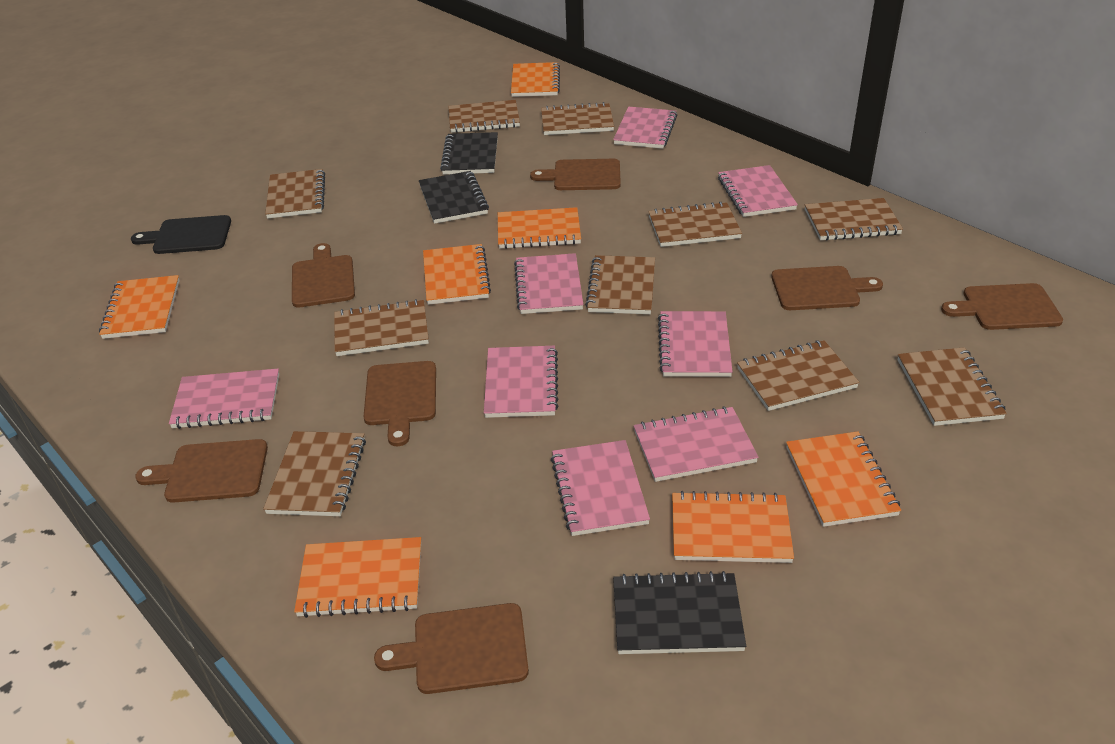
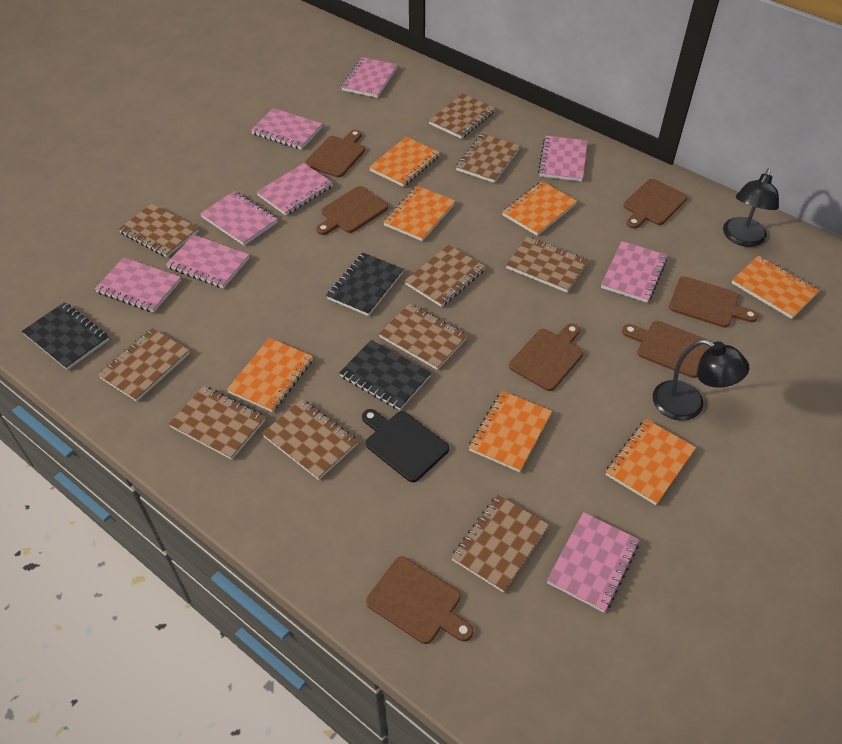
black lamp: none = 0 -> [653,339,749,421] [723,168,779,247] = 2
pink notebook: [169,369,279,429] [484,346,558,418] [514,253,583,314] [551,440,650,536] [613,107,677,149] [634,406,759,482] [658,311,733,377] [718,165,798,217] = 8 -> [95,257,181,313] [166,234,249,288] [200,191,278,246] [251,108,322,150] [257,163,333,215] [341,57,397,98] [538,136,588,182] [547,512,640,613] [601,241,668,303] = 9

